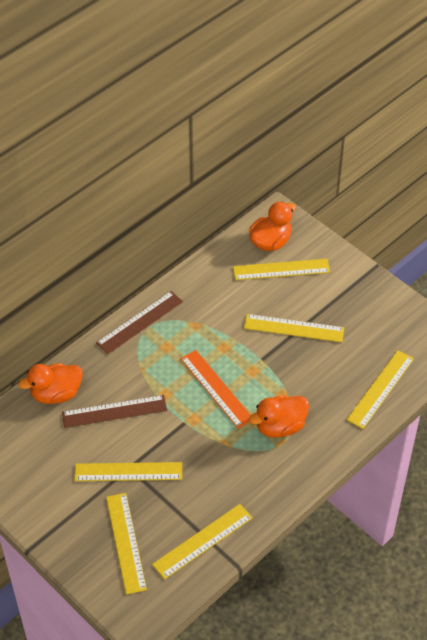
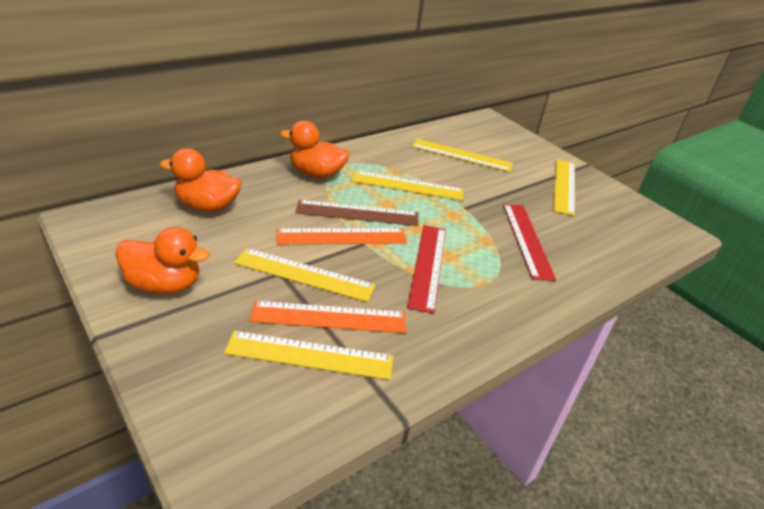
brown ruler: [62,395,167,428] [96,291,183,354] = 2 -> [295,200,419,226] = 1
orange ruler: [181,350,250,429] = 1 -> [250,301,406,333] [276,228,407,244] = 2
red ruler: none = 0 -> [407,225,446,314] [503,204,556,281] = 2
yellow ruler: [74,462,182,481] [106,493,147,594] [152,504,253,579] [233,259,330,280] [244,314,344,342] [347,350,414,429] = 6 -> [224,331,393,380] [234,248,376,302] [351,170,464,201] [412,139,513,172] [553,160,575,216] = 5

